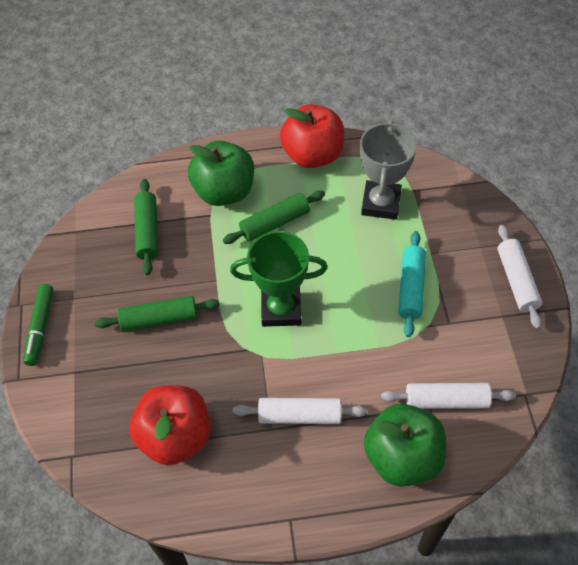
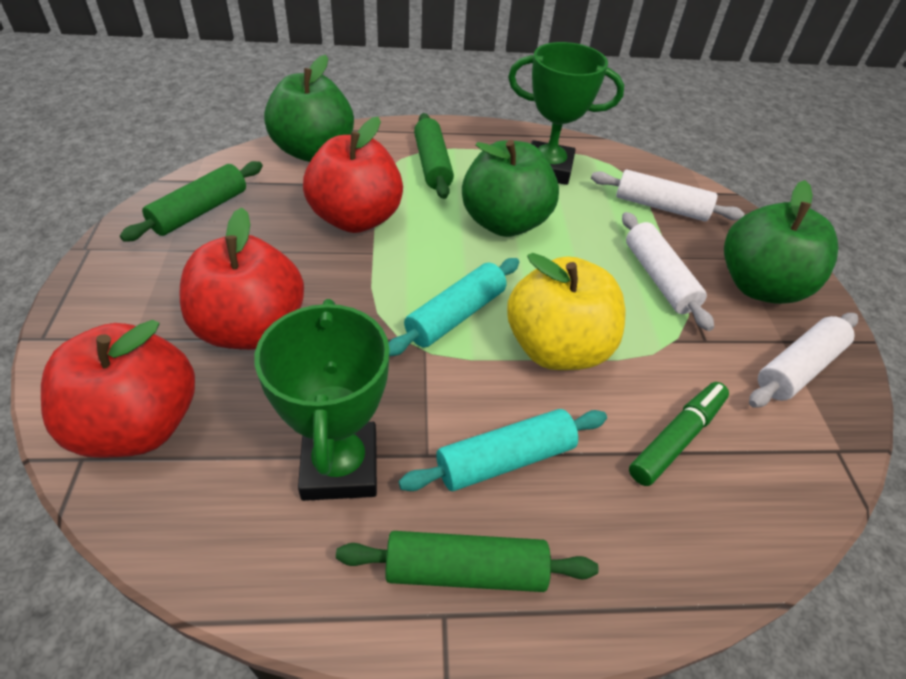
green apple: [188,141,254,206] [364,404,446,487] = 2 -> [264,55,354,162] [462,140,559,237] [724,180,838,304] = 3
green trophy: [230,231,328,327] = 1 -> [254,299,390,501] [508,42,624,185] = 2
grey trophy: [360,120,417,220] = 1 -> none = 0
red apple: [129,385,211,466] [280,104,344,168] = 2 -> [41,320,195,458] [180,208,304,350] [303,117,403,233] = 3
turquoise rolling pin: [398,231,426,337] = 1 -> [388,258,519,356] [398,409,607,491] = 2
yellow apple: none = 0 -> [507,253,626,370] = 1

